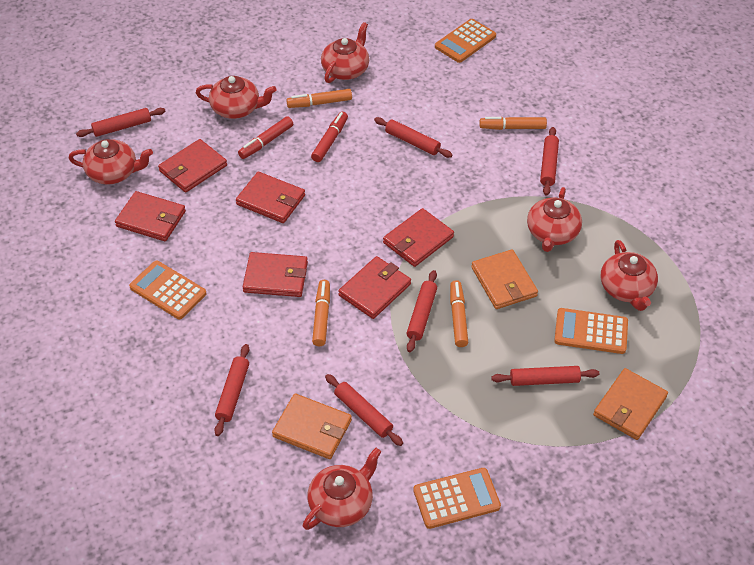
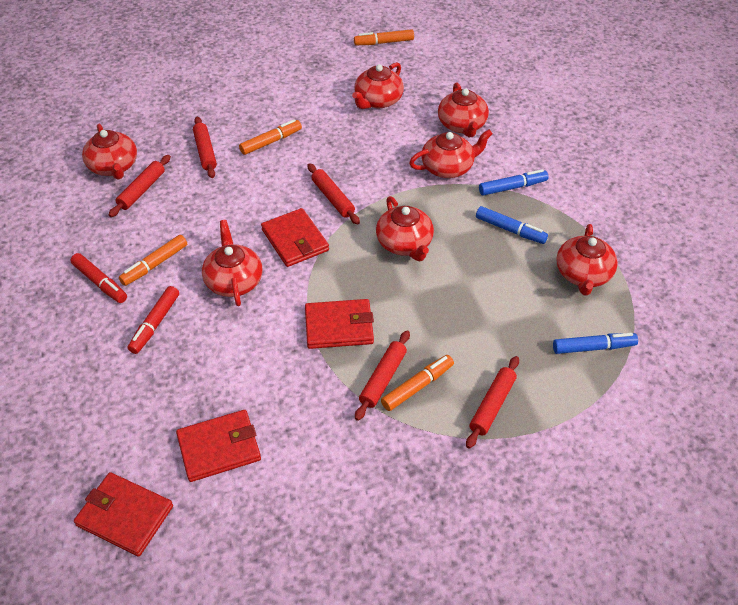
blue marker: none = 0 -> [476,206,548,244] [479,169,548,196] [553,333,638,354] = 3
orange calculator: [129,261,207,319] [413,468,501,529] [435,19,496,63] [554,308,628,354] = 4 -> none = 0
orange wallet: [272,394,352,459] [471,249,538,309] [593,368,668,440] = 3 -> none = 0
red rolling pin: [76,108,165,137] [214,344,249,436] [325,374,403,446] [374,117,452,158] [407,270,437,352] [491,366,599,386] [540,127,559,196] = 7 -> [109,155,171,217] [193,117,217,178] [308,163,360,224] [355,330,410,421] [466,356,519,449] = 5
red teapot: [69,139,153,184] [196,76,276,119] [303,448,381,530] [321,22,369,83] [527,187,582,252] [600,240,658,311] = 6 -> [82,124,137,179] [202,220,263,306] [352,62,404,109] [376,196,434,261] [409,129,493,178] [438,83,489,138] [556,224,618,296] = 7
red wallet: [115,191,186,241] [158,139,227,193] [236,172,305,223] [243,252,308,297] [338,256,411,319] [383,208,454,267] = 6 -> [74,472,173,557] [176,410,261,482] [261,208,329,267] [305,299,374,349] = 4

